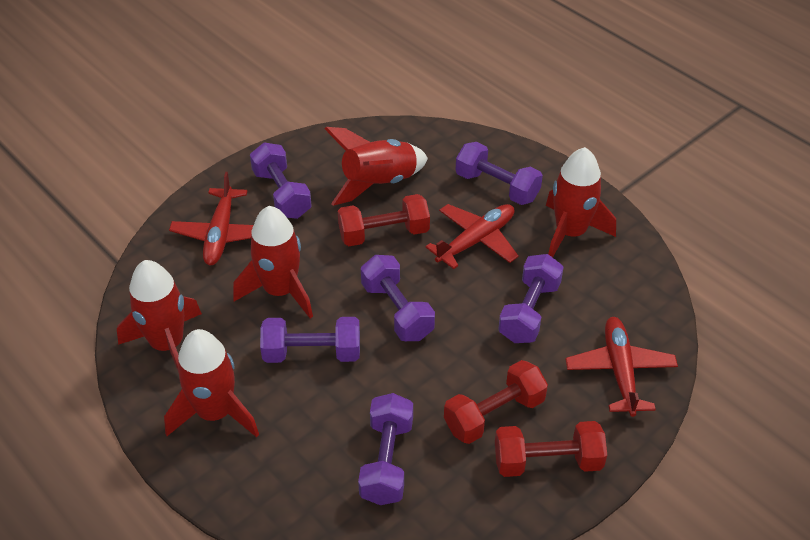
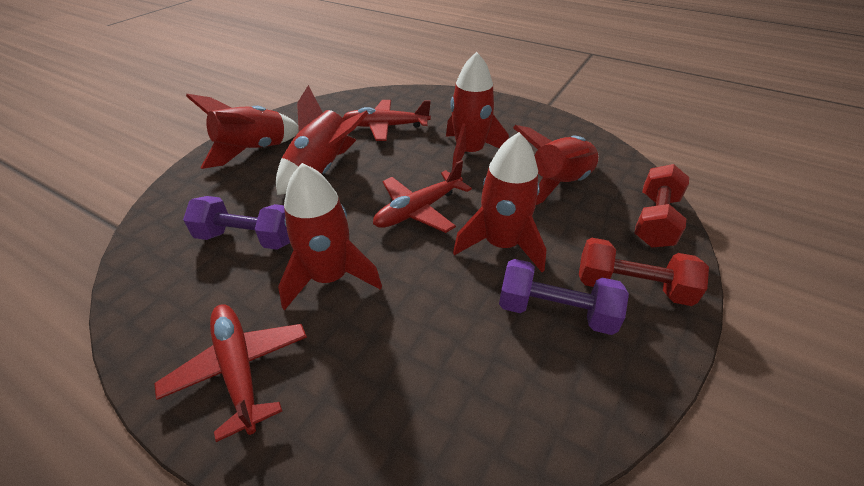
purple dumbbell: [250,143,312,219] [260,317,360,363] [358,393,413,505] [361,255,435,341] [456,142,543,205] [498,254,564,343] = 6 -> [183,196,290,250] [499,259,629,335] = 2
red dumbbell: [338,194,430,246] [444,360,548,444] [495,421,607,477] = 3 -> [579,238,709,306] [634,164,689,247] = 2
red rocket: [117,260,202,373] [164,329,259,437] [233,206,313,318] [325,127,428,206] [546,147,616,257] = 5 -> [186,94,299,169] [276,85,368,195] [278,163,382,310] [446,52,509,169] [453,132,547,272] [513,125,599,205] = 6

